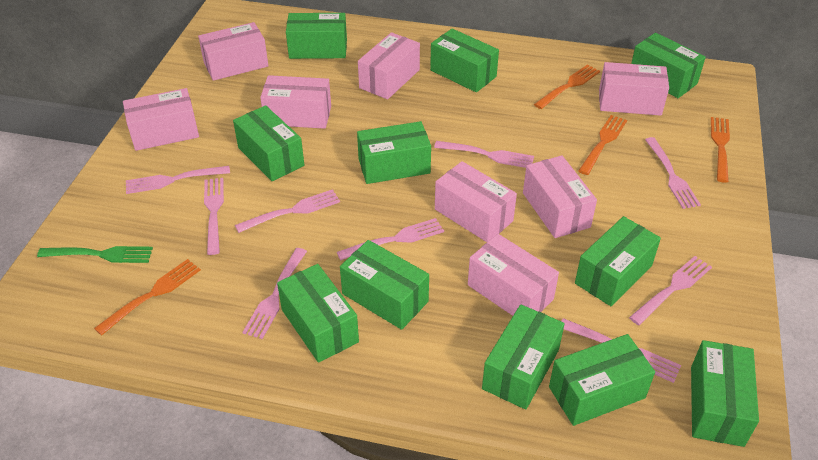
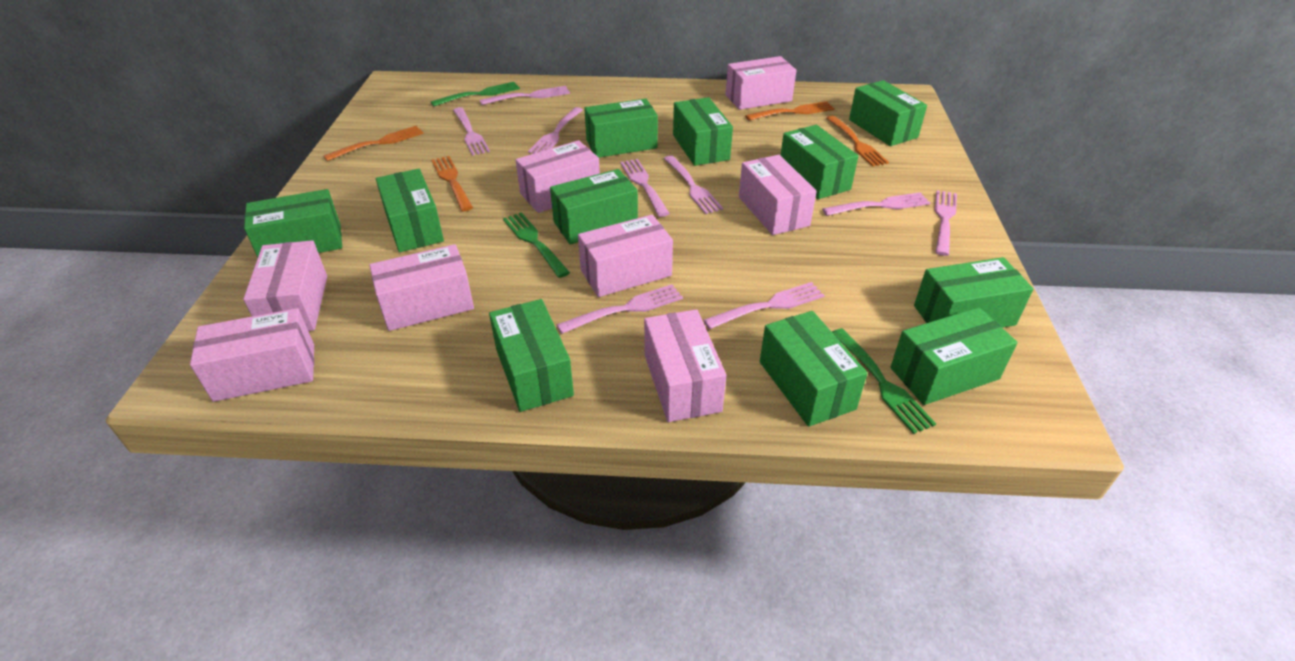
green fork: [37,246,153,263] = 1 -> [431,82,520,106] [503,212,570,278] [832,328,936,434] = 3

